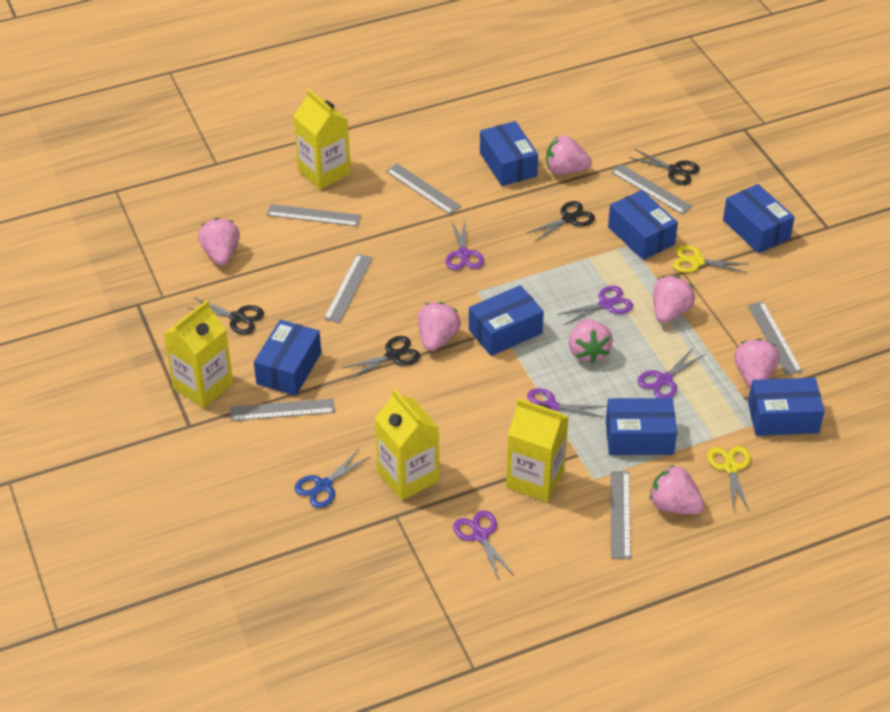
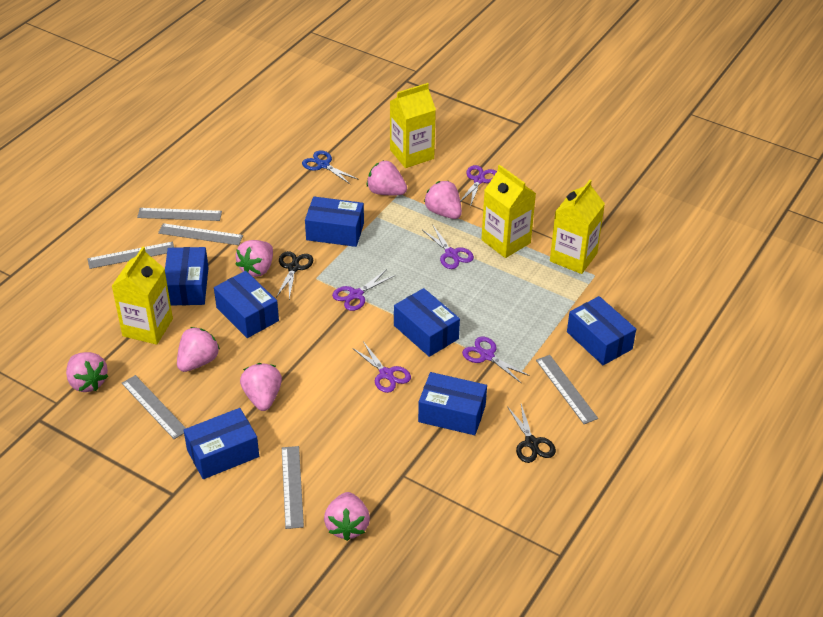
black scissors: [187,297,264,334] [343,336,420,379] [527,201,595,242] [629,149,700,185] = 4 -> [276,251,313,299] [507,404,556,463] = 2
grey ruler: [230,399,335,421] [267,204,361,226] [324,254,373,323] [386,163,462,214] [610,471,631,559] [611,164,692,214] [748,302,802,375] = 7 -> [87,242,174,269] [122,375,186,439] [137,208,222,221] [158,223,243,245] [282,446,304,529] [536,355,598,424] = 6
yellow scissors: [673,245,747,273] [707,446,751,512] = 2 -> none = 0

